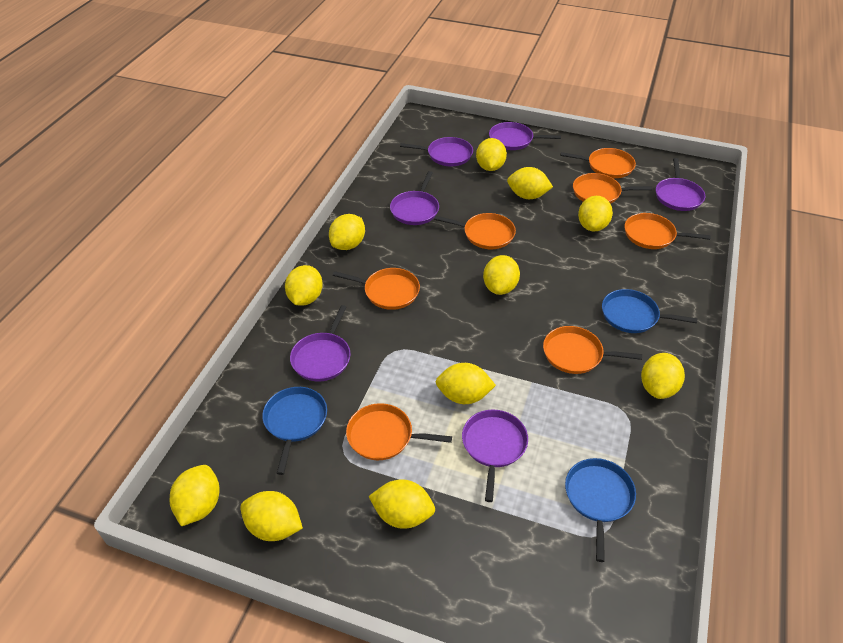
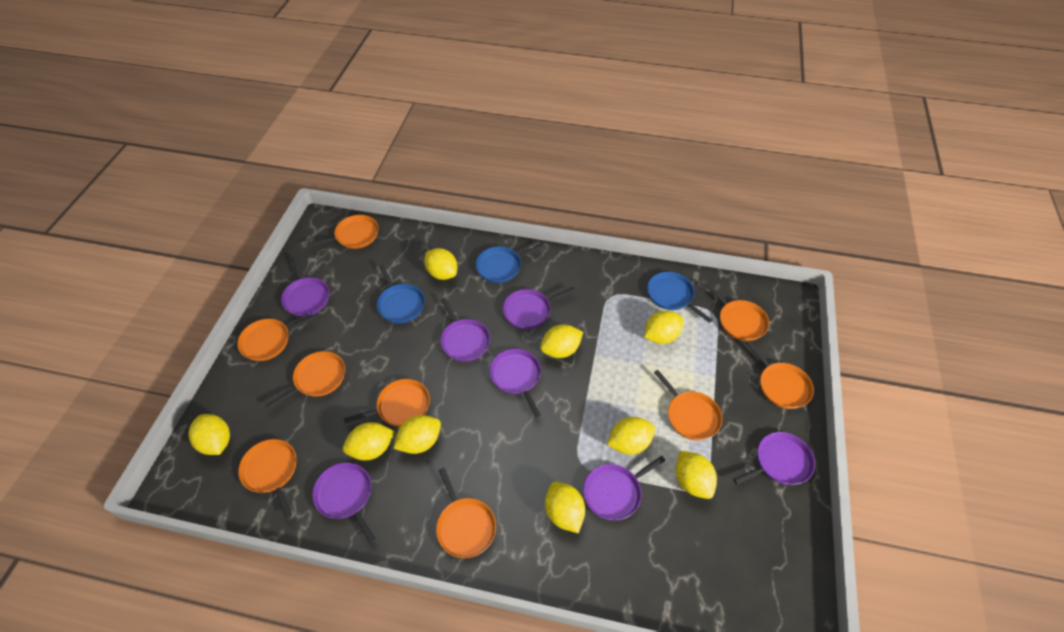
orange pan: [333,268,420,310] [346,403,452,460] [434,213,516,249] [543,326,642,374] [560,148,636,178] [573,173,652,204] [625,213,711,249] = 7 -> [237,314,317,361] [238,439,297,518] [266,351,345,409] [307,215,379,249] [344,379,430,427] [436,468,496,558] [654,370,722,440] [705,282,769,341] [746,341,814,409] = 9
purple pan: [290,305,350,382] [390,171,439,225] [400,137,473,166] [462,410,528,502] [489,122,561,150] [656,158,705,211] = 6 -> [281,256,329,316] [313,463,376,543] [441,298,490,362] [490,349,541,418] [503,287,576,329] [583,456,665,520] [733,432,815,485] = 7
yellow lemon: [170,465,220,526] [240,491,303,541] [285,265,323,306] [329,214,365,250] [368,479,435,529] [436,363,496,404] [476,138,507,171] [483,255,520,295] [507,167,553,199] [578,196,613,232] [641,353,685,399] = 11 -> [188,414,230,455] [343,422,395,460] [393,415,441,454] [424,248,457,280] [540,324,583,358] [545,482,585,533] [607,417,655,454] [644,310,683,344] [676,451,717,499] = 9

